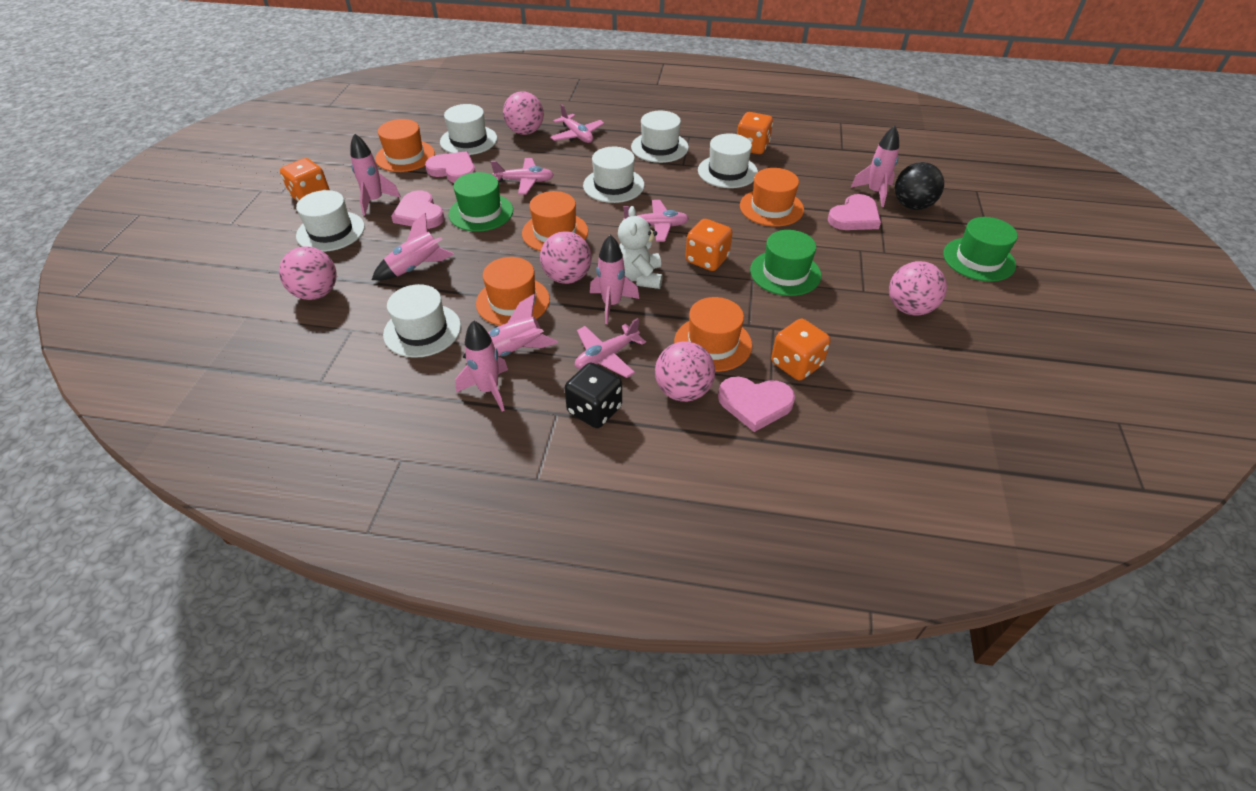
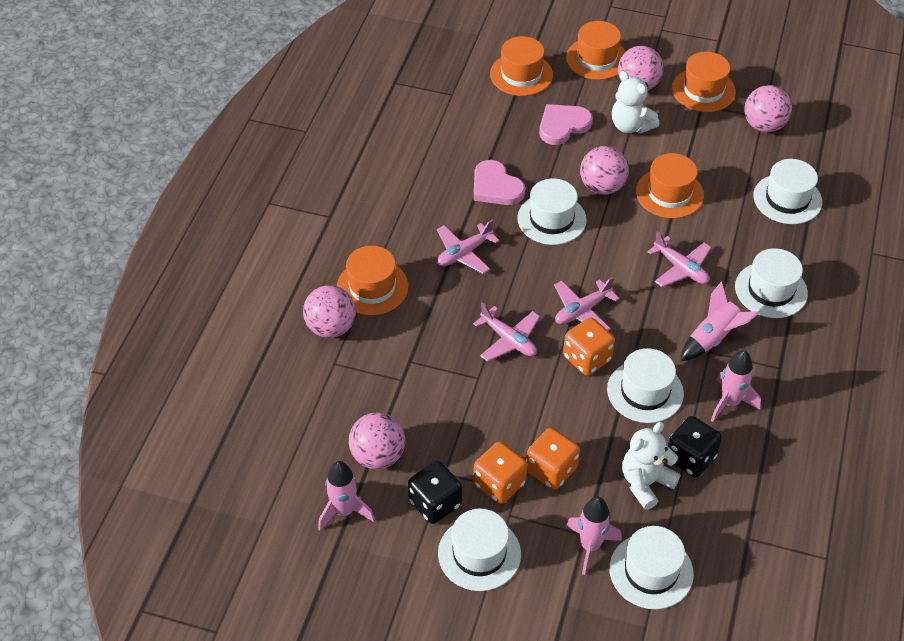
black ball: [895,162,944,210] = 1 -> none = 0
black dice: [565,363,622,428] = 1 -> [408,461,462,524] [668,416,722,477] = 2
green hat: [448,172,513,232] [750,230,821,296] [943,217,1018,282] = 3 -> none = 0
orange dice: [280,158,330,201] [685,219,733,271] [737,112,773,154] [771,319,831,381] = 4 -> [473,442,527,504] [526,428,580,490] [563,317,615,375] = 3
pink heart: [391,191,445,229] [425,151,476,183] [718,377,795,432] [828,194,881,230] = 4 -> [474,160,525,205] [539,104,593,145] = 2
pink rocket: [350,134,401,215] [372,213,454,280] [455,320,508,412] [462,294,558,358] [590,235,639,324] [850,126,899,207] = 6 -> [318,461,375,531] [566,496,622,575] [680,281,759,361] [711,350,761,422] = 4
white teddy bear: [618,206,663,289] = 1 -> [612,71,659,134] [622,422,681,510] = 2

